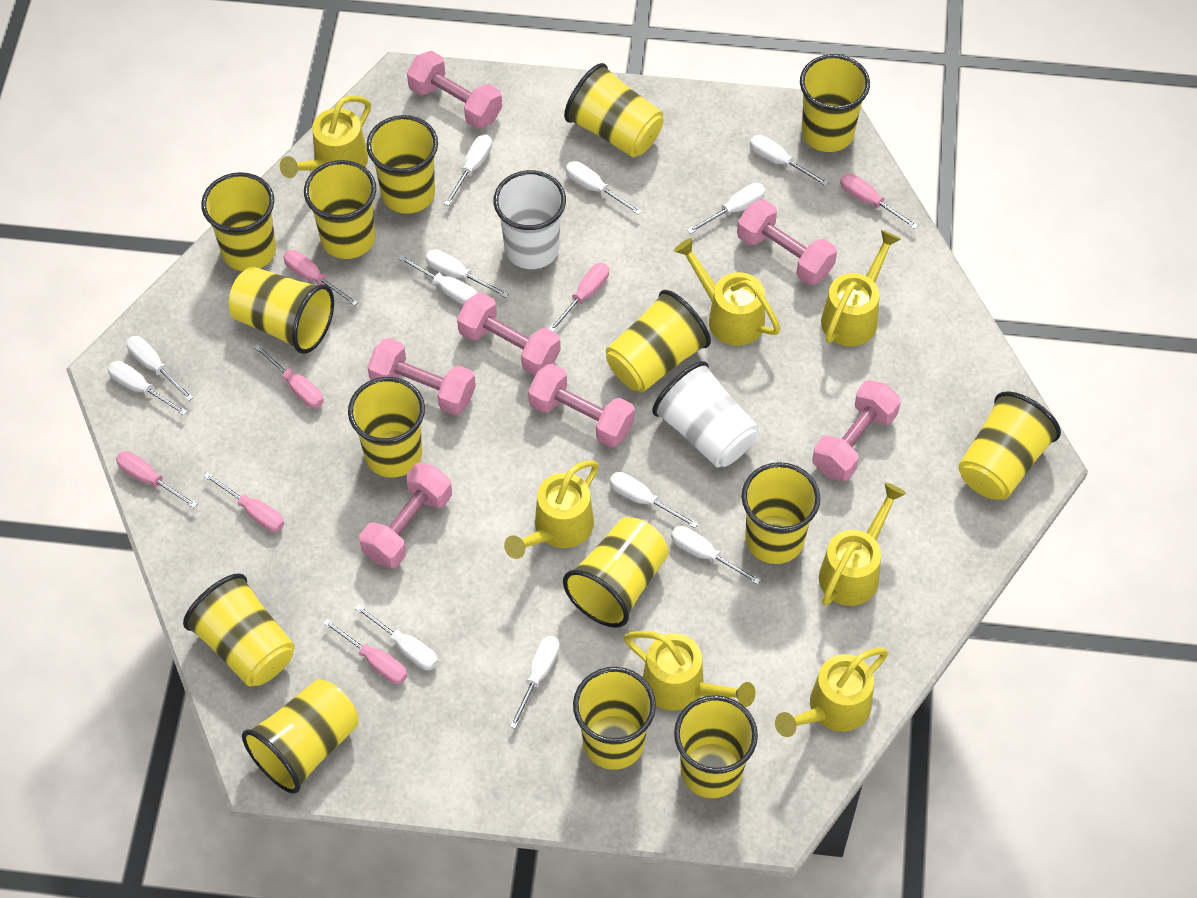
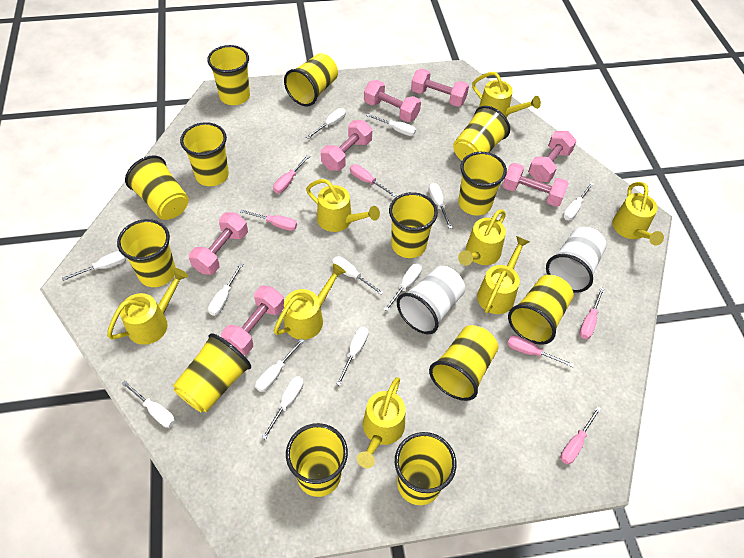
pink screwdriver: [116,451,197,508] [204,472,284,532] [254,344,324,408] [283,250,358,306] [323,619,408,684] [549,263,609,332] [840,173,918,229] = 7 -> [240,209,297,231] [273,155,310,193] [350,164,396,197] [507,335,574,367] [560,406,601,465] [579,287,604,339] = 6
yellow cup: [183,573,295,686] [201,172,276,271] [229,267,334,354] [242,679,359,794] [304,160,376,259] [348,377,425,478] [366,115,438,214] [563,517,669,628] [564,63,664,157] [573,667,656,770] [606,290,711,392] [674,695,758,798] [742,462,820,564] [800,54,870,152] [958,391,1061,500] = 15 -> [117,219,176,287] [125,155,189,220] [173,334,251,412] [180,122,229,186] [207,45,250,105] [284,53,338,106] [286,423,348,497] [389,192,438,258] [395,432,456,505] [429,325,498,401] [453,106,510,161] [458,152,507,216] [508,275,574,345] = 13
yellow watering can: [280,96,371,178] [504,460,599,559] [624,631,756,710] [674,238,781,346] [775,648,888,737] [819,483,906,606] [821,230,901,346] = 7 -> [107,268,188,345] [274,264,346,340] [306,179,380,232] [357,377,405,468] [458,209,506,266] [472,72,541,118] [477,236,529,314] [612,182,664,246] = 8

